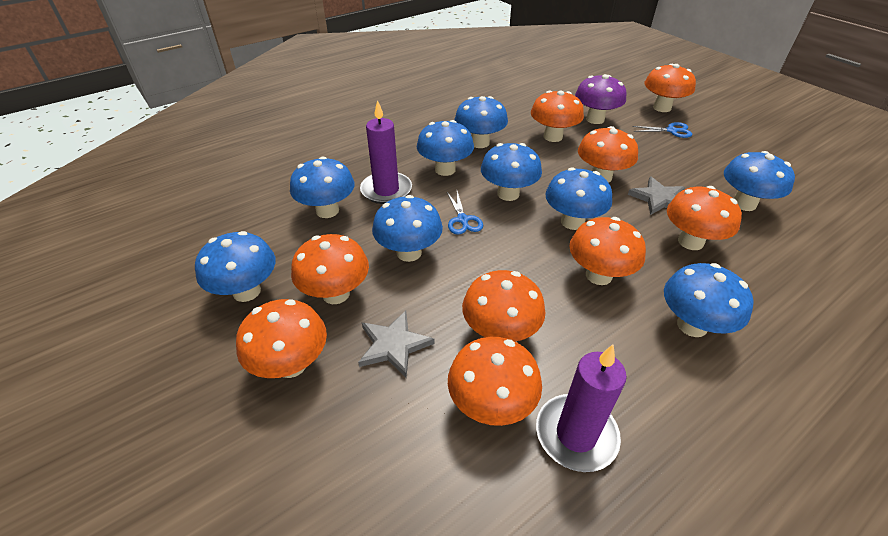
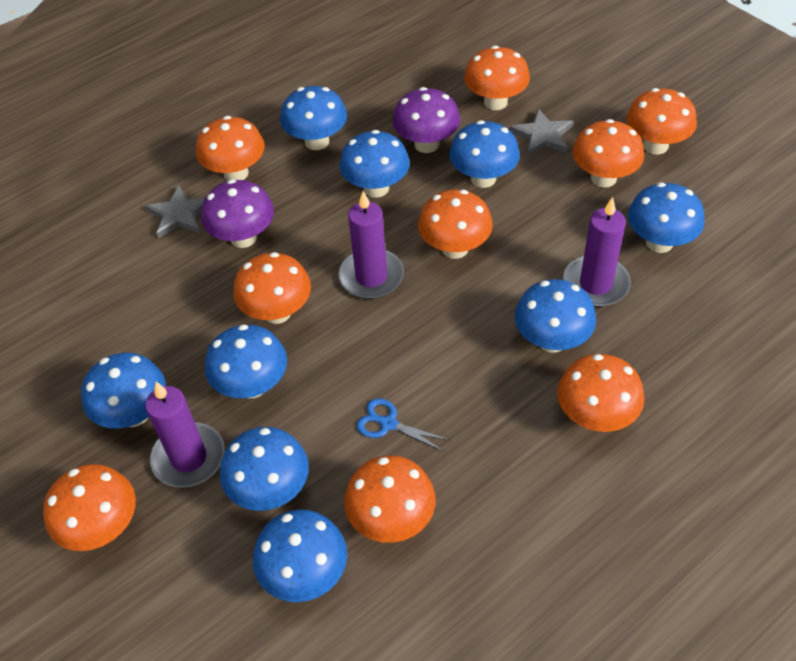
blue scissors: [447,191,483,235] [632,122,692,138] = 2 -> [356,398,449,452] = 1
purple candle: [360,100,412,204] [536,345,627,472] = 2 -> [145,382,225,488] [338,191,404,299] [563,197,631,307] = 3
purple mushroom: [575,74,626,124] = 1 -> [201,179,274,248] [392,87,460,153] = 2

